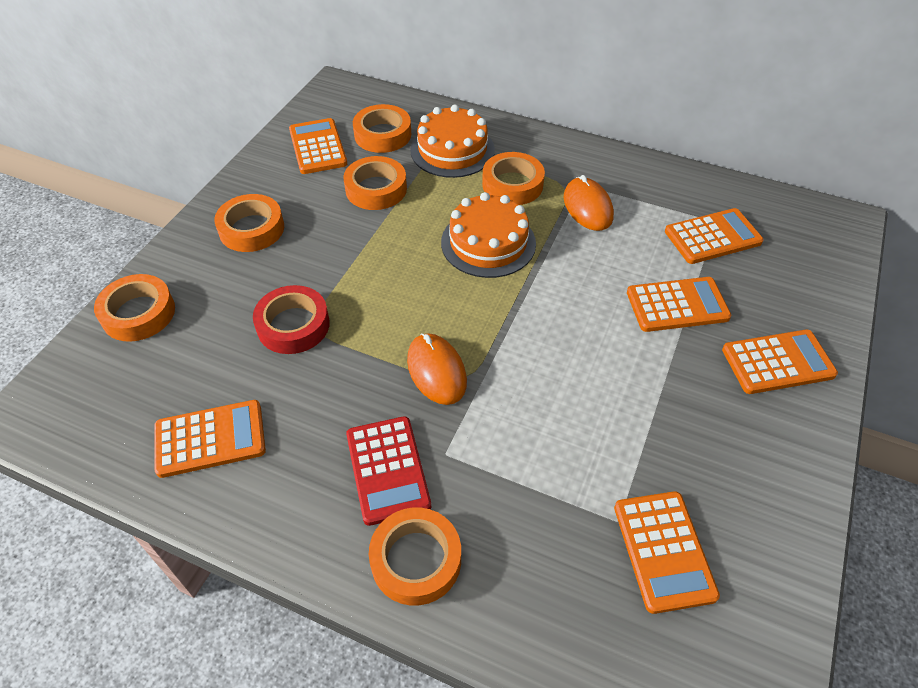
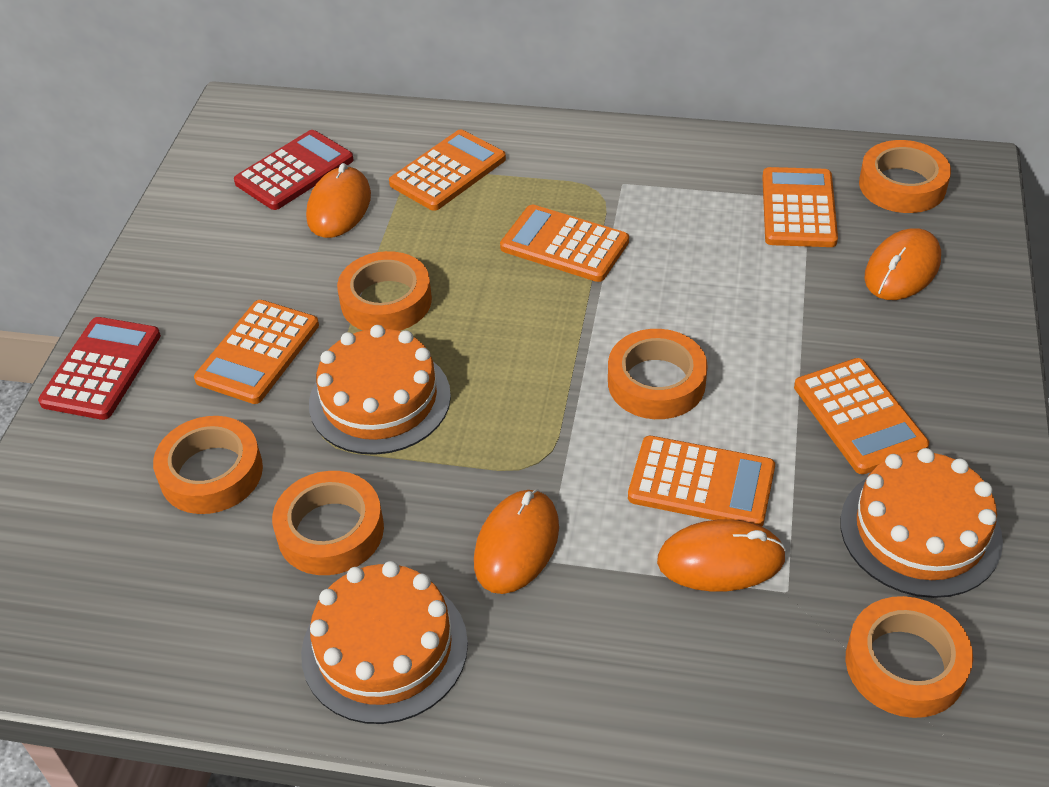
orange cake: [410,104,495,178] [441,192,536,278] = 2 -> [301,561,468,724] [309,325,451,455] [840,448,1003,598] = 3
orange mouse: [407,333,467,405] [563,175,614,231] = 2 -> [306,163,371,238] [474,489,559,594] [657,519,786,592] [864,228,941,300] = 4
red calculator: [346,416,431,526] = 1 -> [38,317,161,420] [234,130,354,210] = 2
red tape: [253,285,330,354] = 1 -> none = 0

